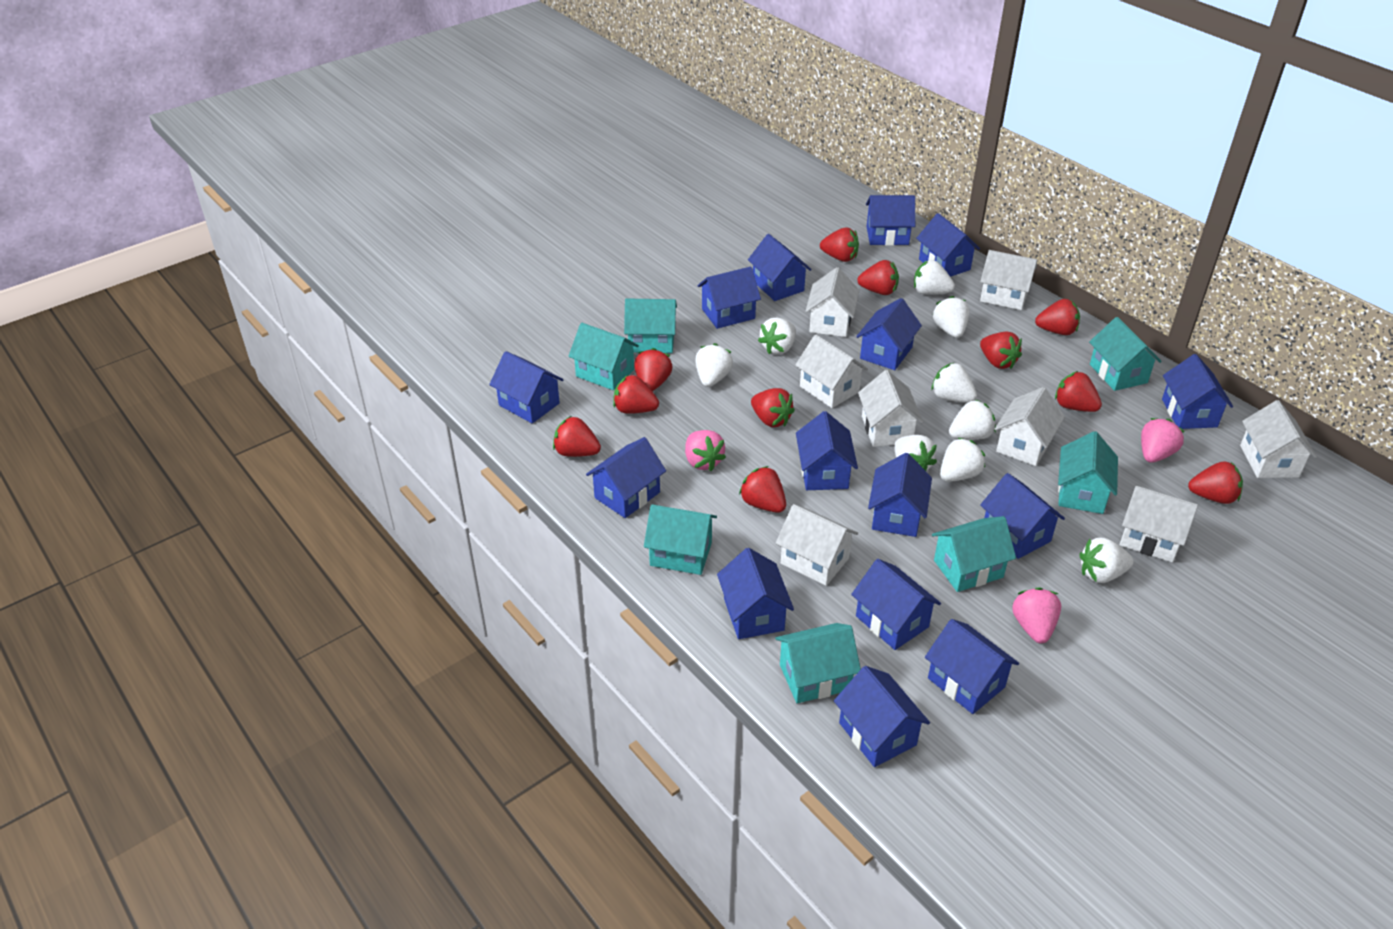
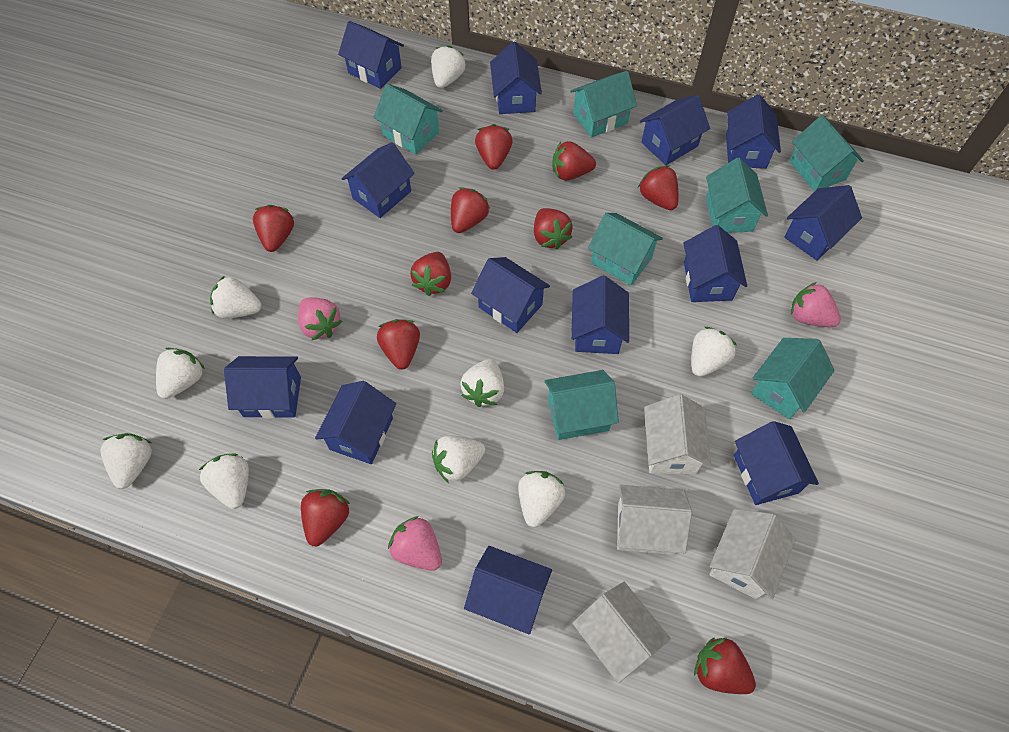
blue house: [489,351,564,424] [586,437,666,518] [697,267,761,329] [717,548,794,639] [748,234,812,301] [796,411,858,490] [834,666,930,767] [851,559,941,650] [856,298,922,370] [866,195,915,246] [868,453,932,537] [916,213,980,277] [925,619,1019,714] [980,473,1065,559] [1162,354,1233,429] = 15 -> [224,356,301,418] [315,381,396,464] [338,21,404,89] [341,142,415,218] [464,546,552,634] [471,257,550,333] [490,41,542,114] [571,276,629,354] [640,95,710,165] [683,225,747,302] [726,94,781,169] [734,421,819,505] [784,185,862,261] = 13
red strawberry: [553,416,601,457] [613,375,659,414] [634,348,673,391] [739,466,786,513] [751,388,795,427] [820,228,859,262] [857,260,899,295] [980,332,1022,369] [1035,299,1080,335] [1055,371,1102,412] [1188,461,1243,504] = 11 -> [253,205,294,252] [301,489,350,546] [377,319,420,370] [410,252,451,296] [451,187,490,233] [475,124,512,170] [534,208,573,249] [552,141,596,180] [638,165,678,210] [694,638,756,694] = 10
white house: [776,504,858,586] [795,335,868,408] [805,267,859,337] [858,370,923,447] [980,250,1037,310] [995,387,1065,466] [1120,486,1198,562] [1240,400,1317,478] = 8 -> [572,582,671,683] [617,485,692,555] [644,394,711,474] [709,509,796,599] = 4

